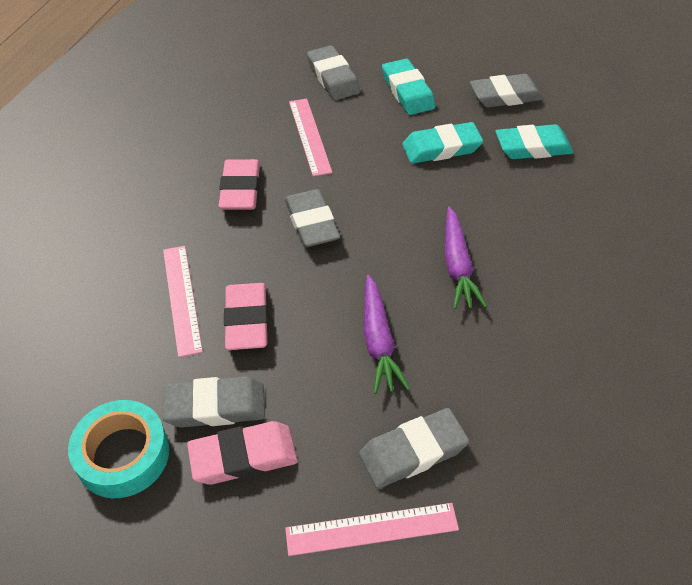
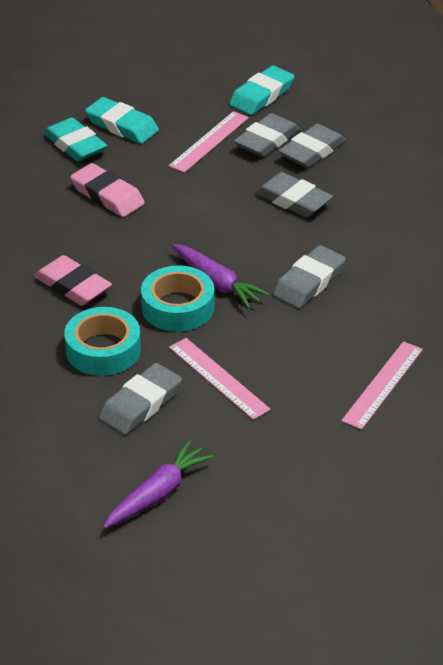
pink eraser: [187,421,298,485] [219,159,260,210] [224,283,268,350] = 3 -> [34,255,112,306] [70,163,145,217] = 2
turquoise tape: [68,400,169,498] = 1 -> [64,307,141,376] [141,265,214,332] = 2

